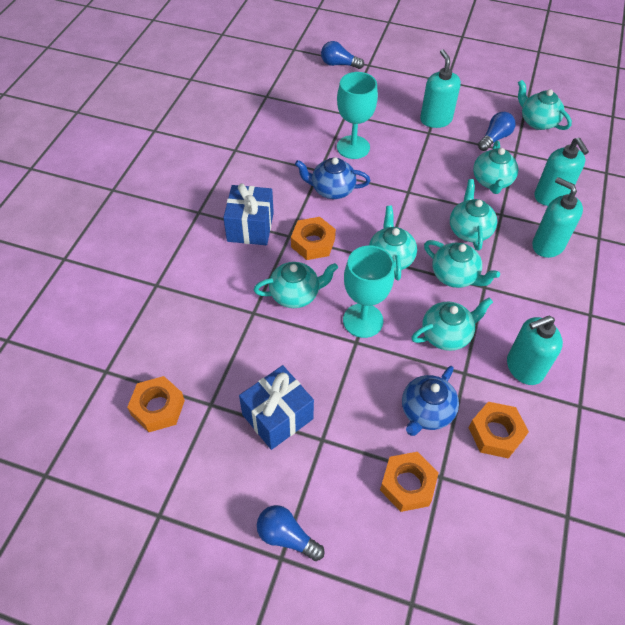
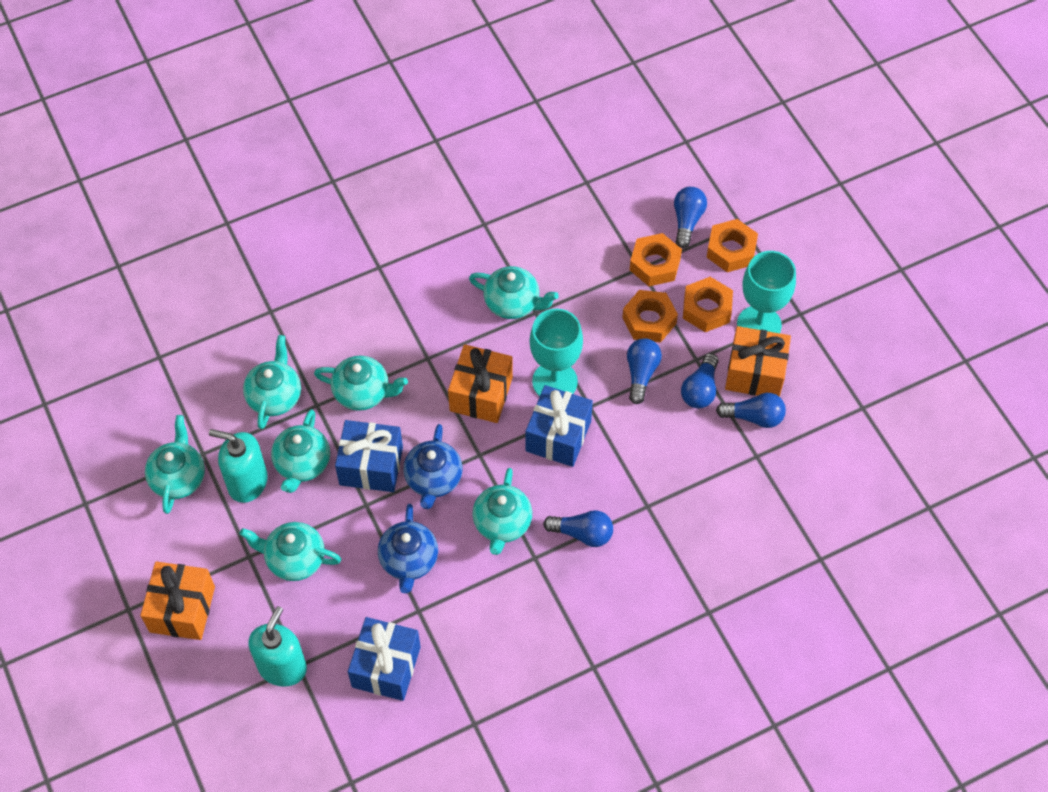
blue gift: [223,183,274,245] [239,365,314,450] = 2 -> [335,420,403,492] [348,617,421,701] [525,385,593,467] = 3
blue light bulb: [257,505,325,561] [321,41,364,69] [478,112,516,151] = 3 -> [543,510,613,547] [627,338,662,404] [674,187,707,248] [681,353,718,408] [716,393,786,428] = 5
orange gift: none = 0 -> [140,561,215,640] [448,344,513,423] [725,326,791,397] = 3
turquoise soap dispenser: [420,49,461,128] [507,315,563,385] [532,177,583,258] [534,138,589,206] = 4 -> [209,429,268,503] [248,606,307,687] = 2

